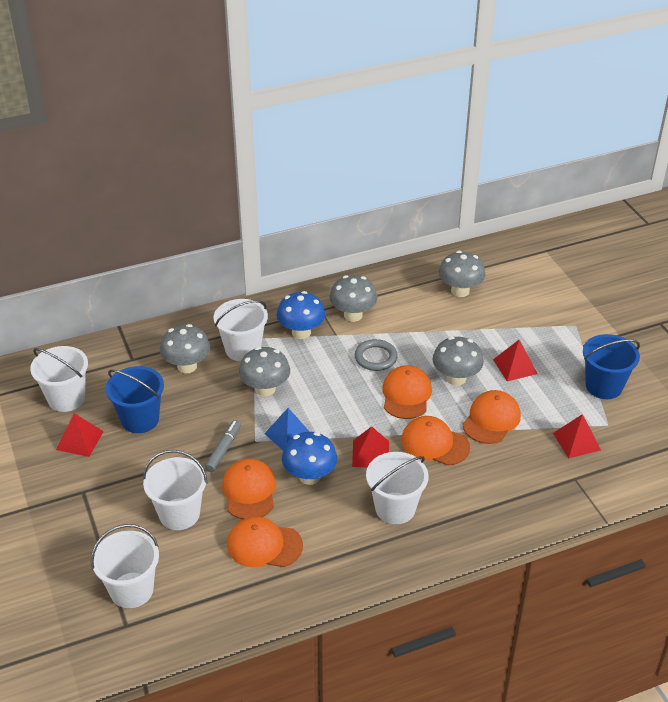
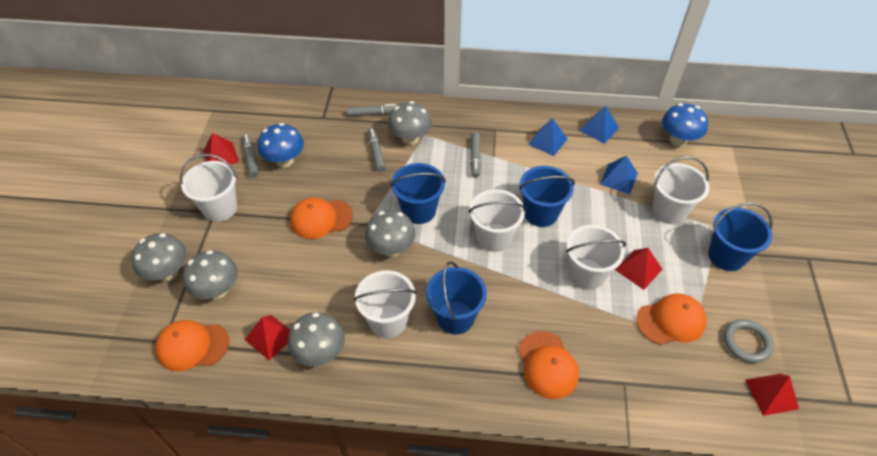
blue bucket: [106,366,164,433] [583,334,640,399] = 2 -> [390,163,446,224] [426,262,487,334] [519,166,575,227] [708,202,773,271] = 4
blue pyramid: [264,408,310,451] = 1 -> [528,118,567,156] [580,106,619,144] [600,156,638,194] = 3
grey marker: [205,420,241,472] = 1 -> [243,134,259,177] [347,104,397,117] [368,128,386,172] [470,133,481,178] = 4
orange cap: [222,459,276,519] [227,516,303,567] [382,365,432,419] [401,416,470,466] [462,390,521,444] = 5 -> [155,320,229,371] [290,198,353,239] [518,331,579,399] [636,293,707,345] = 4

